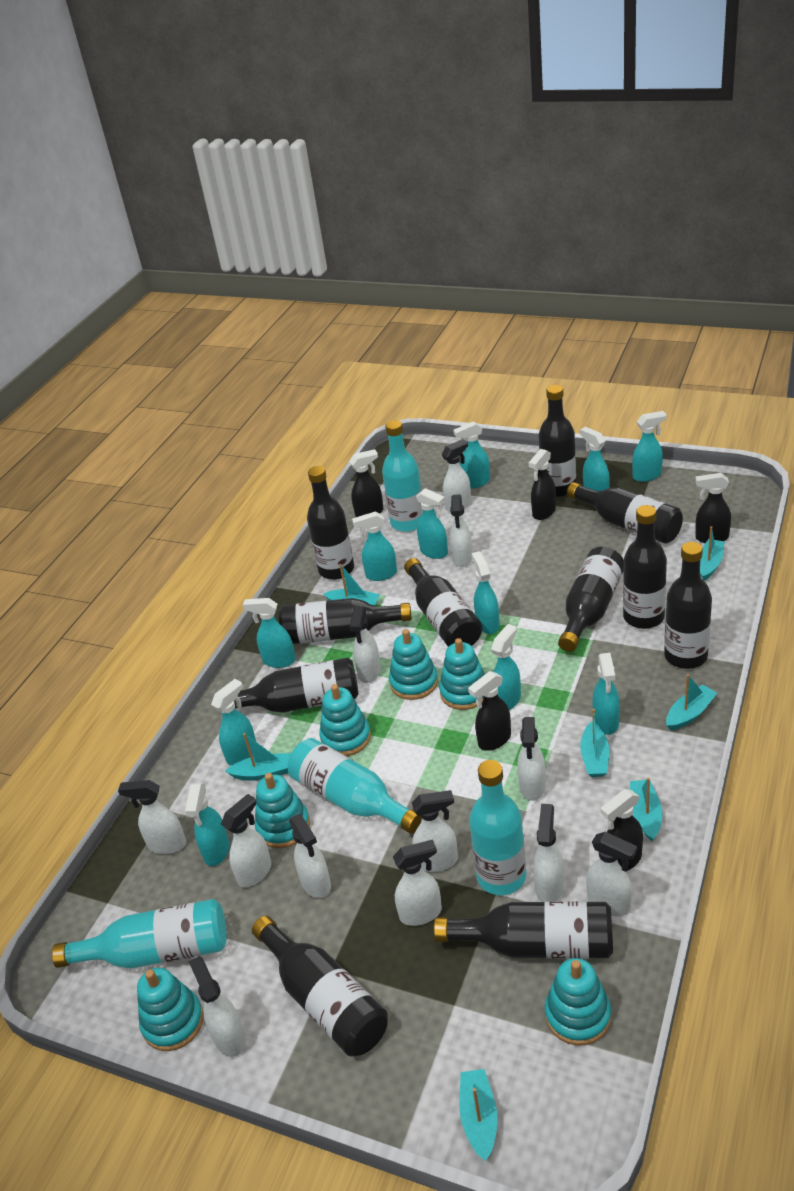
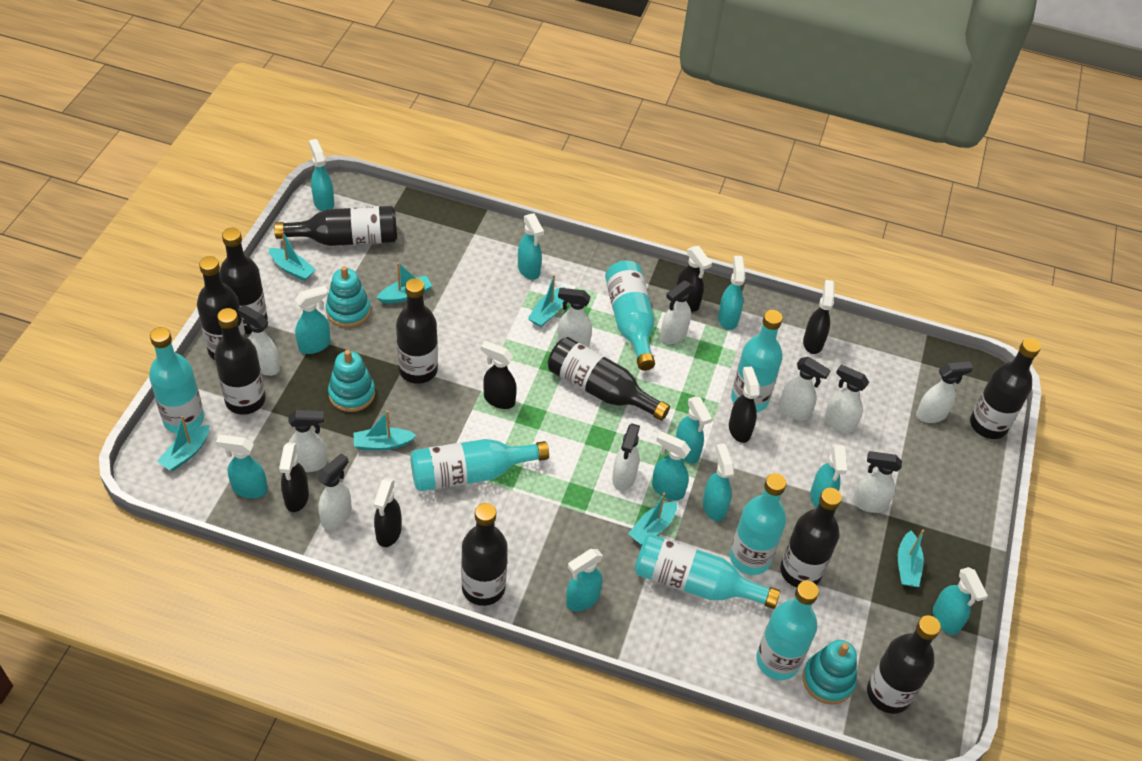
black bottle: [234,658,359,713] [252,916,388,1057] [279,598,412,644] [307,466,354,580] [404,558,483,647] [434,901,613,959] [538,385,576,497] [558,547,624,652] [567,482,683,544] [623,505,667,629] [664,542,712,669] = 11 -> [197,256,246,360] [214,308,266,415] [219,228,268,334] [274,206,397,246] [396,278,438,384] [461,503,508,606] [548,337,670,421] [780,488,842,588] [867,615,941,714] [970,338,1041,439] = 10
black spray bottle: [349,449,384,517] [468,671,511,751] [528,449,556,520] [601,789,643,872] [695,473,731,543] = 5 -> [279,443,309,512] [374,478,402,547] [481,341,517,409] [677,246,712,312] [729,366,760,443] [803,280,834,354] = 6
turquoise bottle: [52,899,227,969] [288,738,422,834] [382,420,423,532] [469,760,526,895] = 4 -> [149,327,204,434] [410,439,549,492] [605,260,655,371] [635,534,780,609] [730,473,786,575] [731,310,783,412] [756,581,819,680] = 7
turquoise stacking toy: [137,968,204,1051] [255,773,310,848] [319,684,371,756] [389,629,438,700] [439,638,485,710] [545,958,611,1046] = 6 -> [326,266,371,328] [328,350,375,412] [803,640,857,704] = 3
white spray bottle: [118,780,186,854] [189,956,246,1057] [221,794,271,887] [289,814,331,898] [350,607,381,683] [393,839,442,926] [412,790,458,872] [441,439,471,512] [450,494,473,567] [517,717,546,801] [533,804,564,902] [586,832,637,916] = 12 -> [237,305,280,376] [288,410,327,472] [318,453,352,530] [558,288,592,347] [612,423,640,491] [660,280,694,344] [779,357,831,421] [825,364,869,433] [853,451,902,513] [916,361,973,423] = 10

